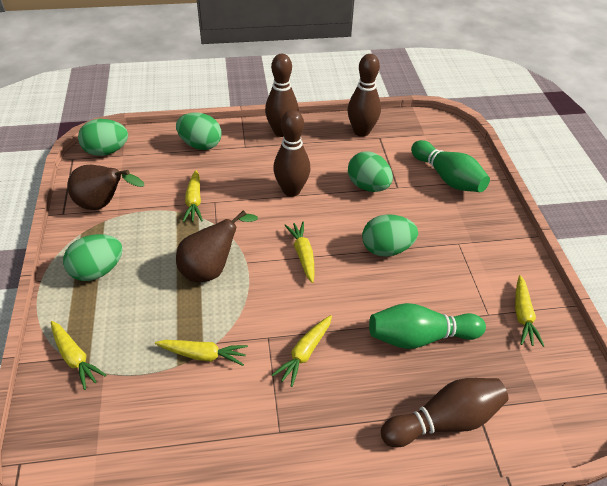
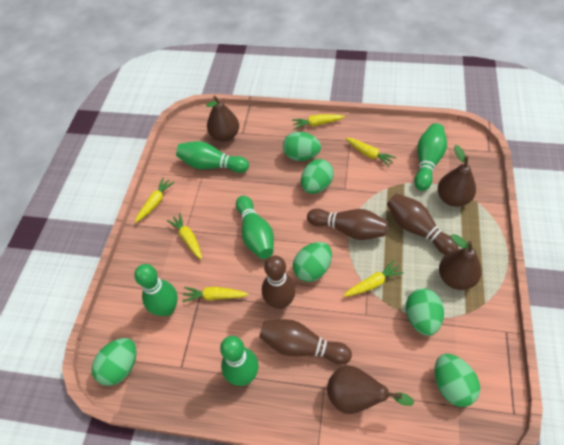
brown pear: [68,165,145,210] [176,210,258,282] = 2 -> [206,96,239,142] [327,366,414,414] [438,145,476,207] [439,234,482,290] = 4
green bowling pin: [369,303,486,349] [411,140,490,192] = 2 -> [134,264,178,316] [176,141,249,173] [220,336,259,386] [236,196,274,259] [414,123,447,191] = 5
green egg: [63,234,123,281] [78,119,128,156] [176,112,221,150] [348,151,393,192] [362,214,418,257] = 5 -> [92,338,137,386] [283,132,321,161] [293,242,332,282] [301,159,334,194] [406,288,444,336] [435,354,480,407] = 6

